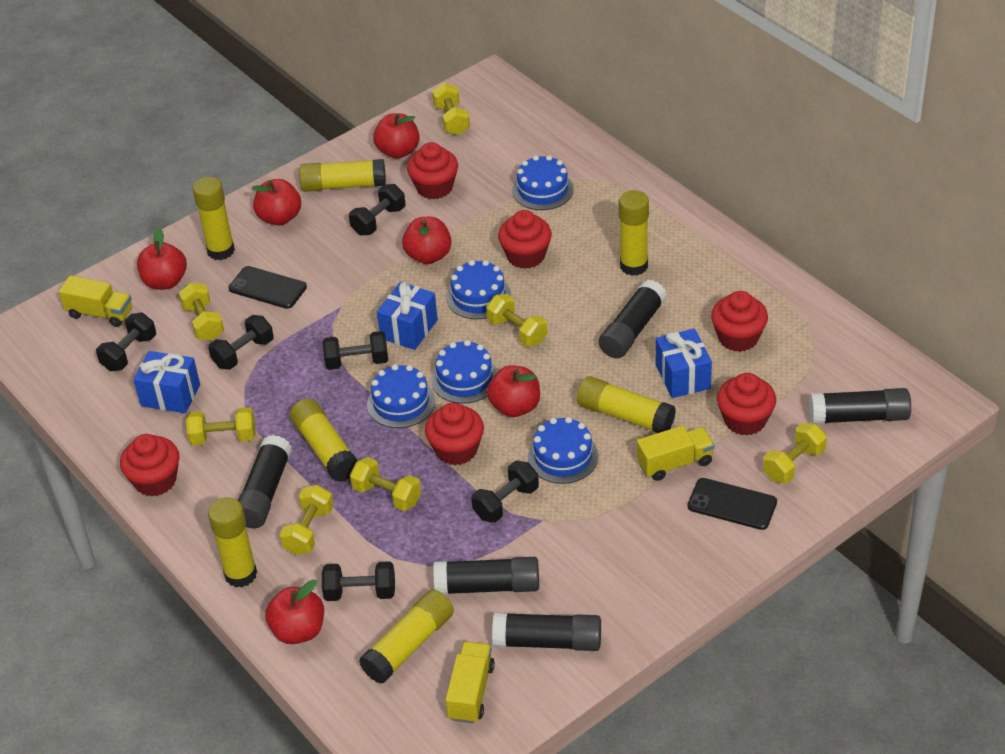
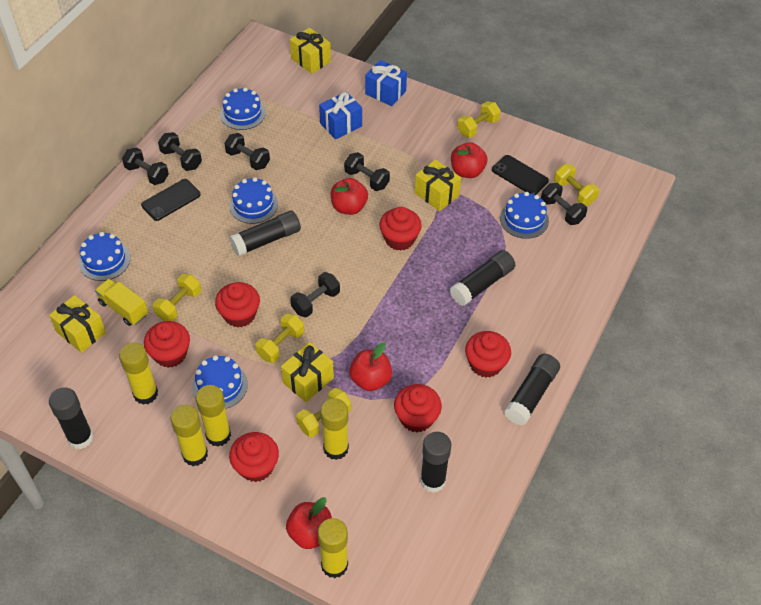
blue gift: [133,351,200,413] [377,282,438,350] [656,329,712,398] = 3 -> [319,92,362,139] [365,60,407,106] = 2
red apple: [137,228,187,290] [251,179,301,226] [265,580,324,644] [373,113,420,159] [402,217,452,264] [487,365,540,417] = 6 -> [286,497,332,549] [331,178,368,215] [349,342,392,391] [451,142,487,178] = 4
yellow dumbbell: [179,283,224,341] [186,407,256,446] [280,485,334,555] [350,457,421,511] [432,83,470,135] [486,294,548,347] [763,422,827,484] = 7 -> [153,274,201,321] [256,313,304,363] [296,388,351,437] [457,101,501,138] [554,164,599,206] = 5
yellow gift: none = 0 -> [49,295,106,353] [281,342,334,402] [290,28,331,74] [415,159,461,211] = 4
yellow glue stick: [193,177,235,260] [208,497,257,588] [290,399,358,482] [299,159,386,192] [359,589,454,684] [577,376,676,433] [619,190,649,276] = 7 -> [119,342,158,405] [170,405,208,466] [196,385,231,447] [318,518,348,578] [320,398,349,460] = 5
yellow truck: [59,276,132,327] [445,642,495,723] [637,426,715,481] = 3 -> [95,279,148,326] = 1

